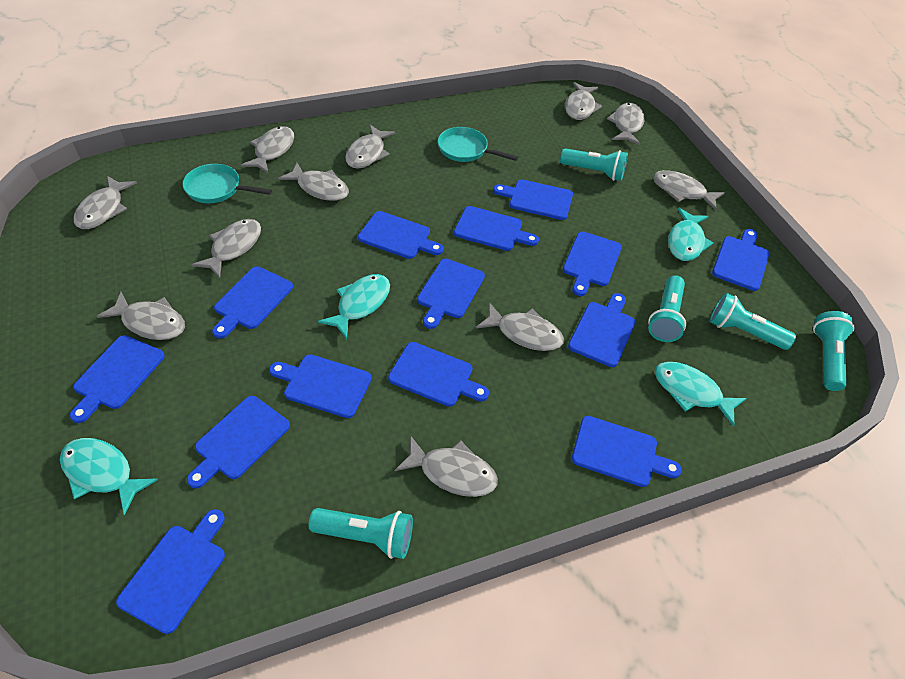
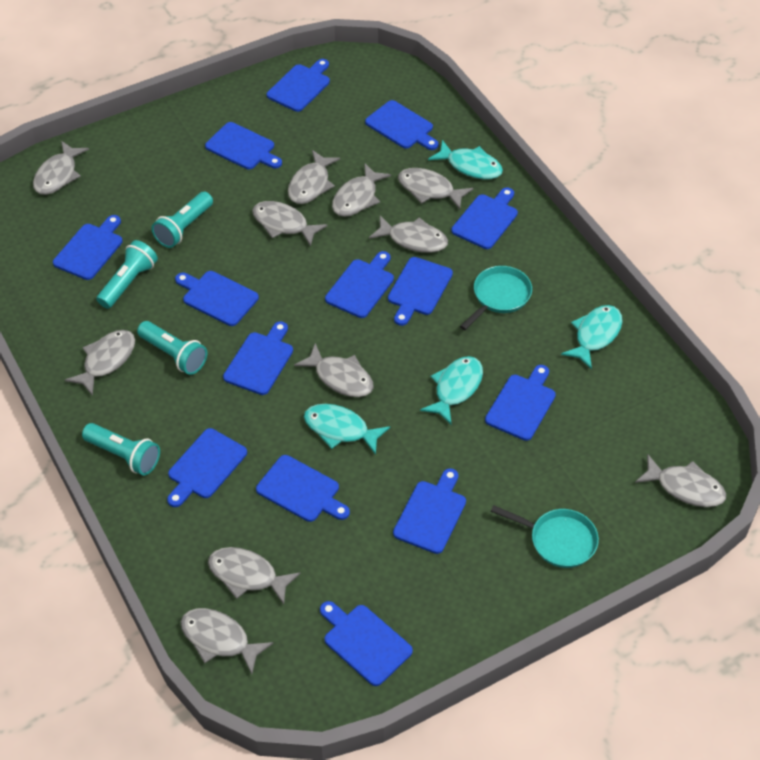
turquoise flashlight: [309,508,413,559] [560,148,628,181] [648,275,686,342] [710,293,796,350] [813,311,855,391] = 5 -> [82,423,160,475] [96,240,158,309] [137,321,207,375] [151,192,213,248] = 4

